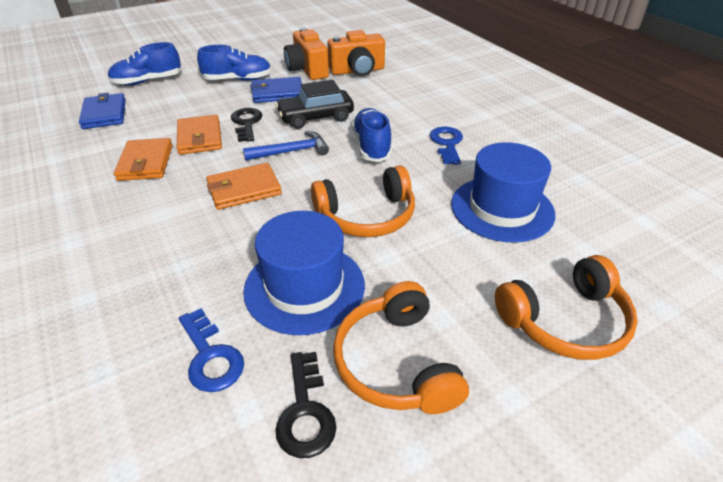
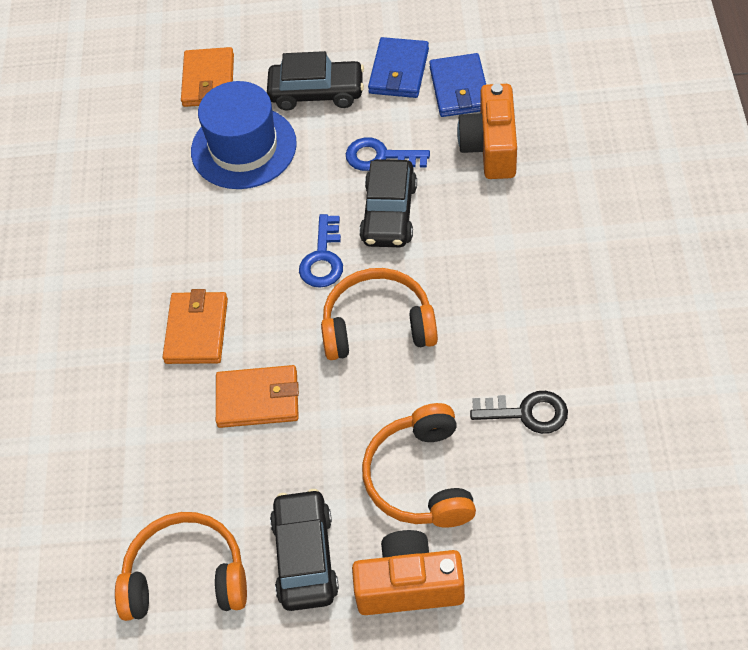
black car: [275,80,354,129] = 1 -> [267,51,364,111] [270,489,339,611] [359,159,417,247] = 3
black key: [231,108,262,142] [275,352,337,458] = 2 -> [470,391,568,434] = 1
blue hammer: [243,131,329,160] = 1 -> none = 0
blue hat: [243,211,365,335] [451,142,555,243] = 2 -> [191,81,297,189] = 1
blue shoe: [108,42,181,85] [197,45,272,81] [352,108,392,162] = 3 -> none = 0

